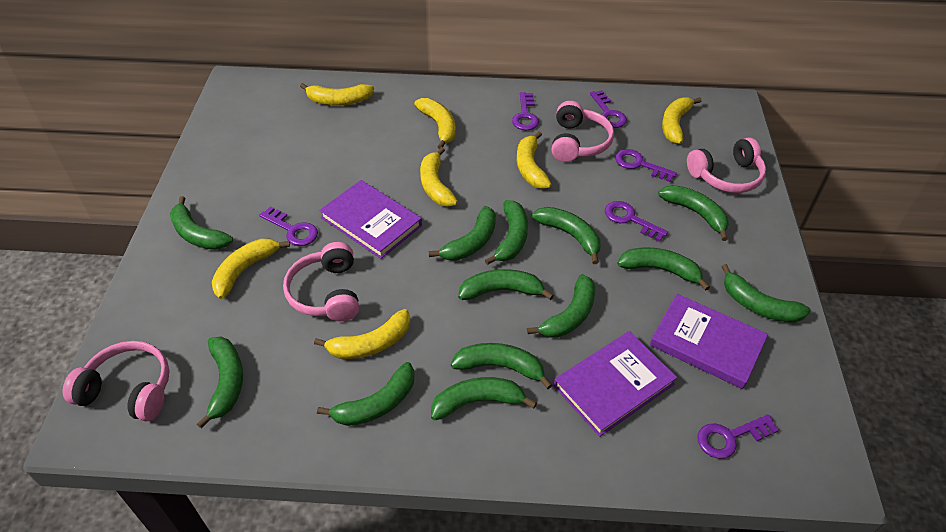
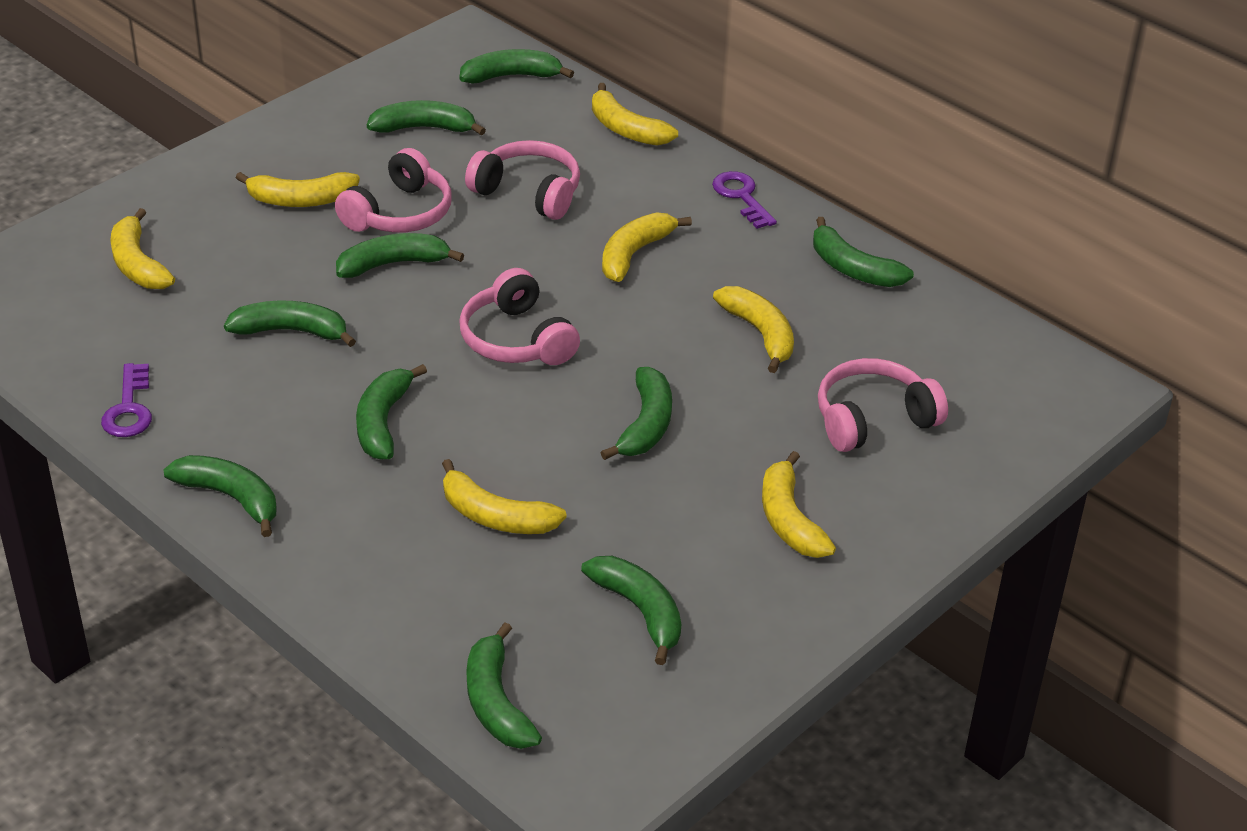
green banana: [170,196,233,250] [197,337,243,429] [317,362,415,426] [429,206,496,261] [431,377,537,420] [451,343,552,389] [458,269,554,300] [485,200,528,265] [527,274,595,338] [532,207,601,264] [617,247,710,291] [658,185,729,241] [721,264,811,323] = 13 -> [163,455,276,537] [224,301,356,347] [336,233,464,278] [356,364,427,460] [367,100,486,135] [460,49,574,84] [466,622,542,749] [581,556,681,665] [600,367,672,460] [813,217,914,287] = 10
purple book: [319,180,422,259] [554,331,677,437] [650,294,768,389] = 3 -> none = 0
purple key: [259,206,318,246] [512,92,539,130] [590,90,627,128] [605,201,668,242] [615,149,677,182] [697,414,779,459] = 6 -> [101,363,152,437] [712,171,777,229] = 2

